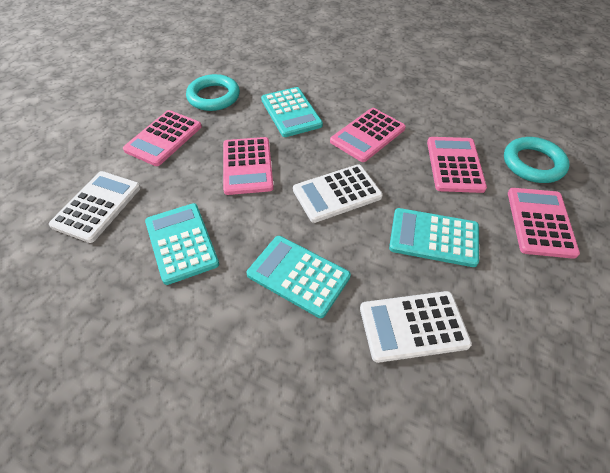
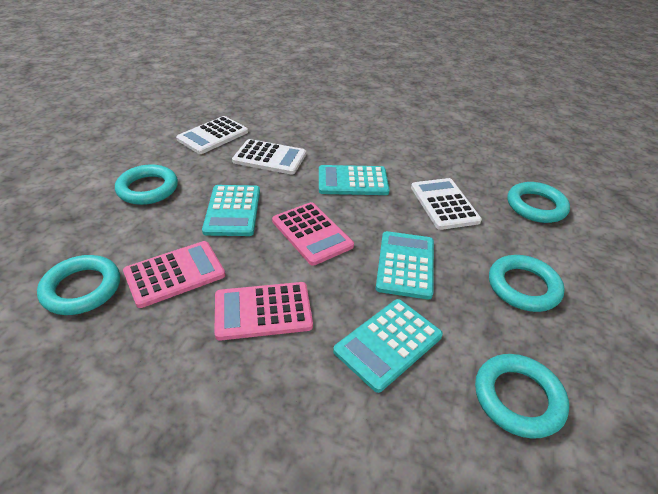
pink calculator: [123,110,202,166] [223,137,274,195] [330,108,406,162] [427,137,487,193] [508,188,580,259] = 5 -> [123,241,225,308] [214,282,313,341] [272,202,354,266] = 3
turquoise ring: [186,74,240,111] [504,137,570,183] = 2 -> [37,255,120,315] [115,164,178,205] [475,354,569,439] [489,255,565,312] [507,182,570,223] = 5

